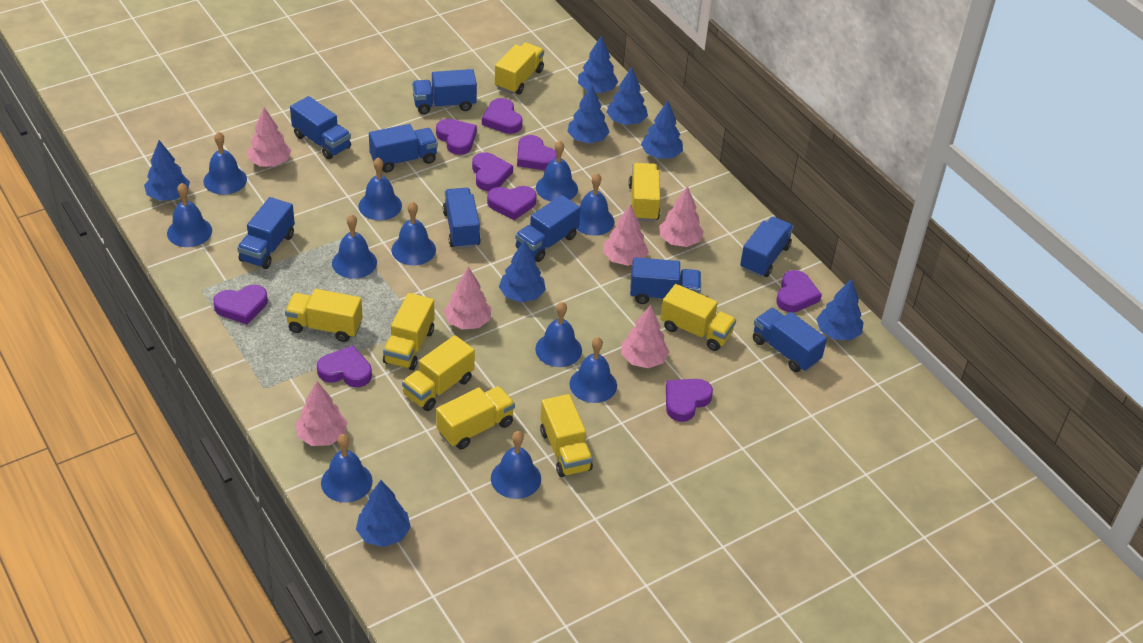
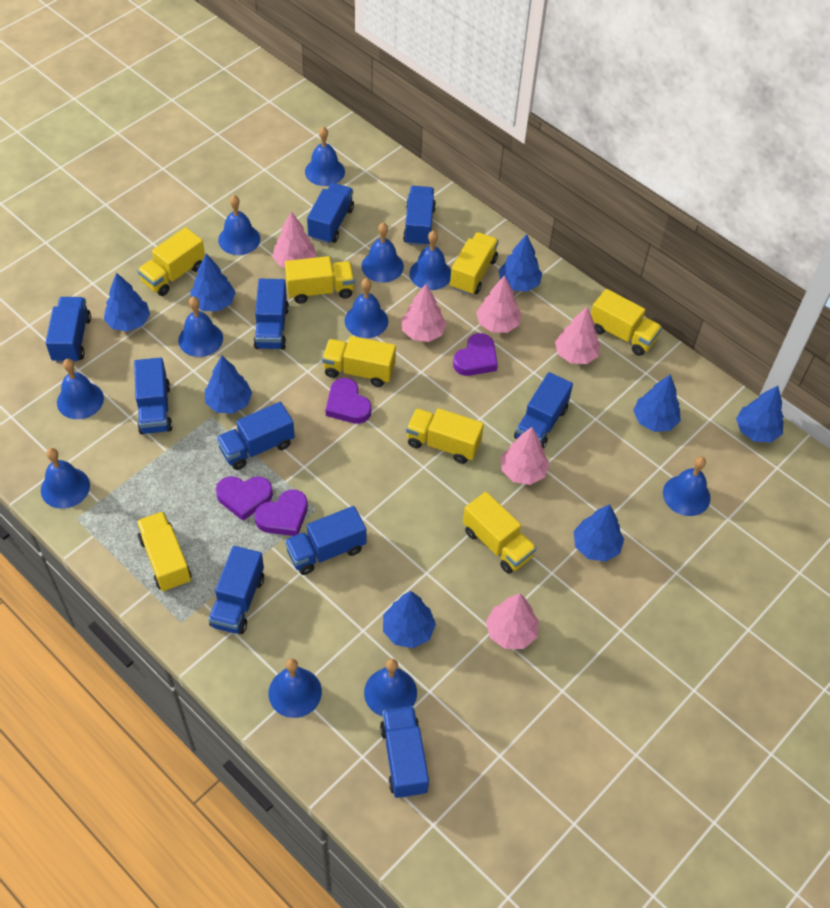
blue truck: [237,197,295,269] [290,96,351,159] [369,124,438,173] [412,69,477,114] [443,188,481,249] [515,195,581,262] [630,257,701,304] [740,217,794,277] [753,308,827,372] = 9 -> [45,297,91,363] [134,358,173,435] [208,546,264,634] [217,402,295,470] [254,279,289,350] [285,506,366,575] [307,183,354,244] [380,706,429,798] [403,186,436,246] [514,372,573,448] = 10
purple heart: [213,285,268,324] [317,345,372,387] [436,119,477,155] [472,152,513,191] [482,98,523,134] [487,186,537,220] [517,135,557,170] [666,379,713,422] [776,270,822,313] = 9 -> [216,476,273,521] [255,490,308,536] [326,378,371,424] [453,333,498,376] = 4

